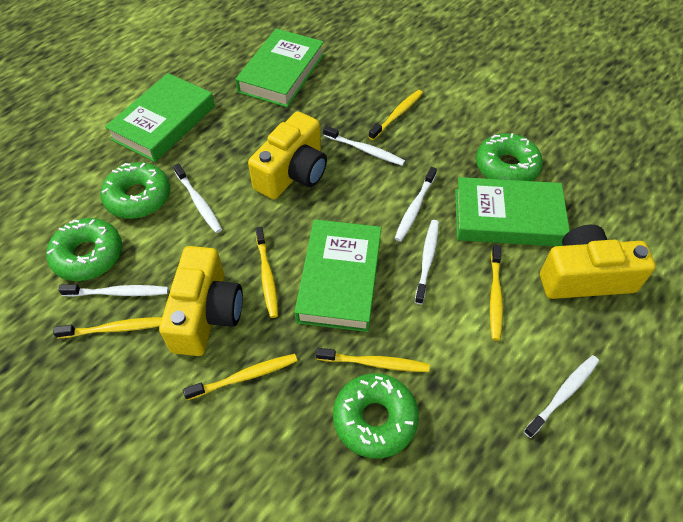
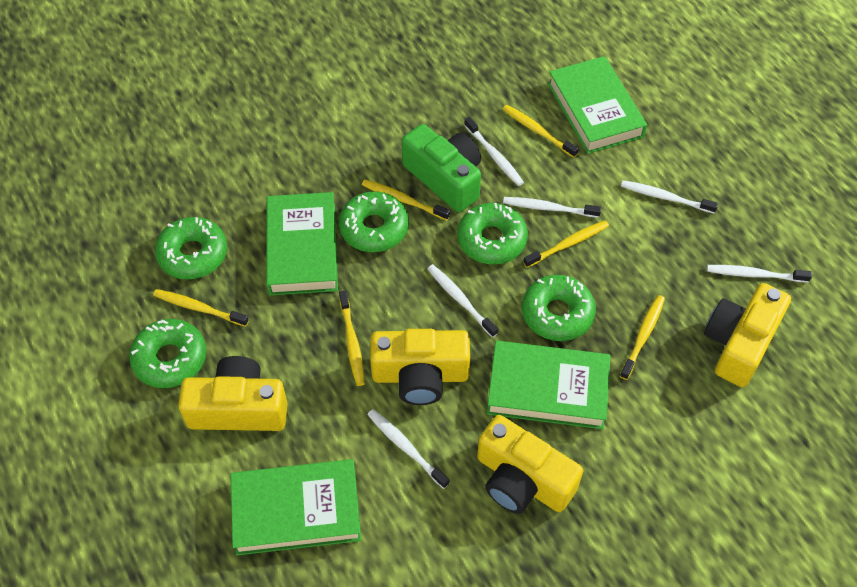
green camera: none = 0 -> [402,124,481,212] = 1
green donut: [46,218,122,281] [100,162,170,219] [333,373,419,459] [476,133,543,181] = 4 -> [129,319,206,388] [155,217,227,280] [339,191,409,252] [457,203,528,264] [522,275,596,341] = 5
yellow camera: [159,246,243,356] [248,111,327,199] [540,225,656,299] = 3 -> [178,356,288,431] [370,329,470,405] [477,415,583,514] [704,283,791,387] = 4

